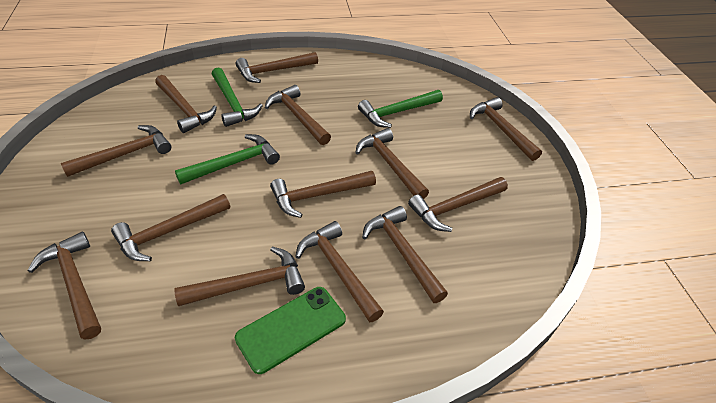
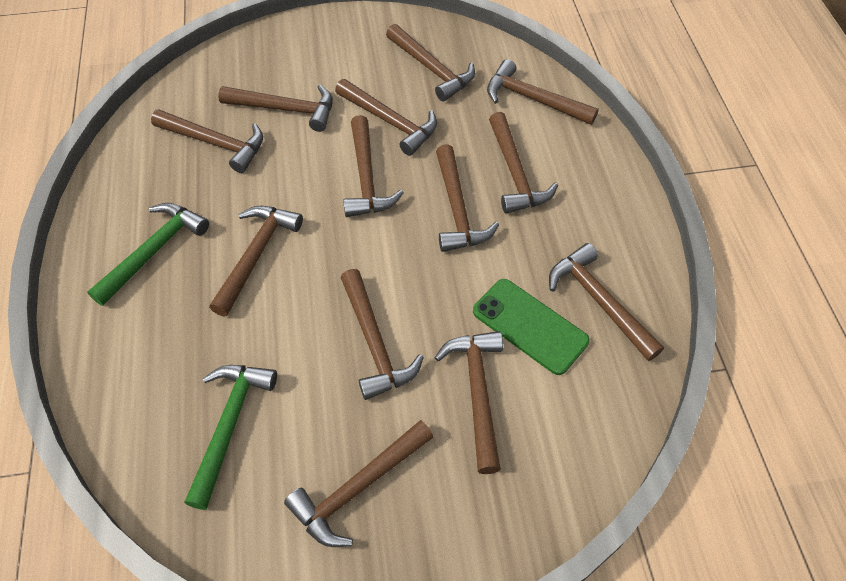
green hammer: [175,134,280,185] [212,67,263,127] [358,90,443,128] = 3 -> [87,203,209,306] [184,365,277,510] = 2

